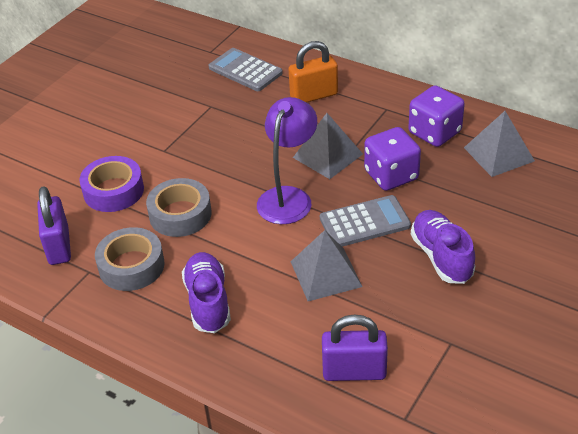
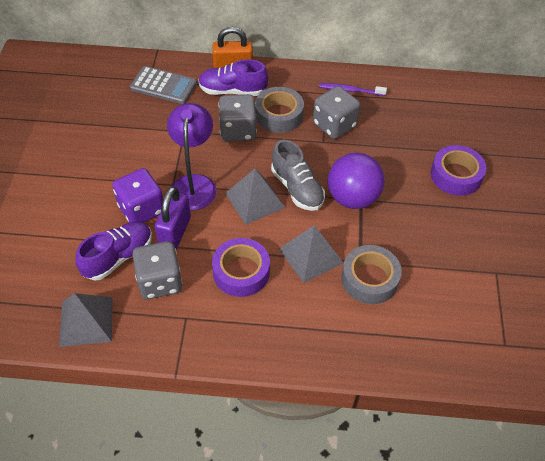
grey calculator: [209,48,283,91] [320,195,411,247] = 2 -> [130,66,197,104] = 1
grey dice: none = 0 -> [132,241,182,299] [218,94,257,142] [313,86,360,139] = 3
grey shoe: none = 0 -> [271,140,325,211] = 1
purple ball: none = 0 -> [328,153,385,209] = 1
purple dice: [364,127,421,191] [408,85,465,147] = 2 -> [112,168,163,223] = 1
purple padlock: [37,186,71,265] [322,314,388,381] = 2 -> [155,186,191,249] = 1
purple tape: [79,156,144,212] = 1 -> [212,238,270,297] [431,145,487,196] = 2
purple toothbrush: none = 0 -> [319,83,387,96] = 1

